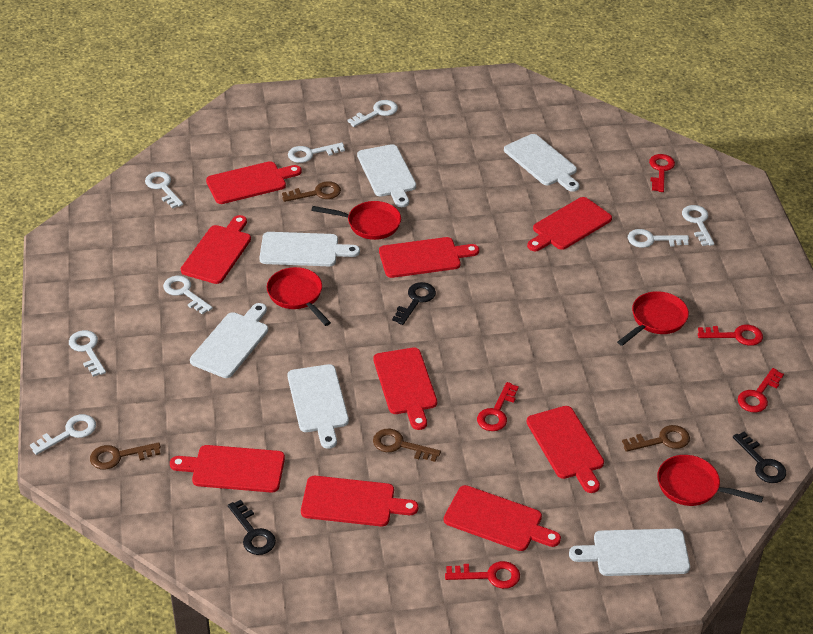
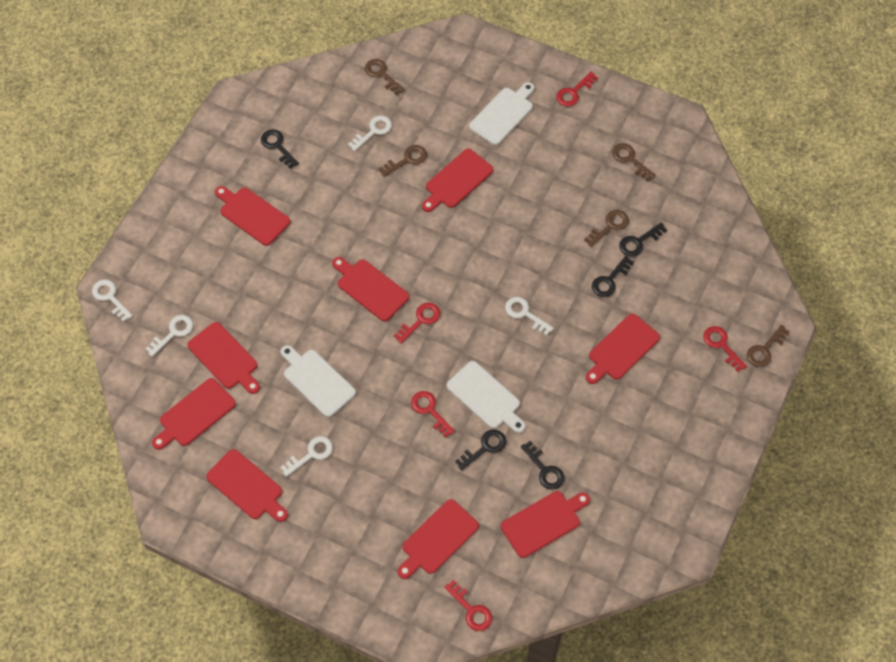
black key: [228,500,276,555] [392,282,436,325] [733,431,786,483] = 3 -> [261,130,299,169] [455,430,506,470] [521,441,564,490] [592,256,634,297] [619,223,667,257] = 5
brown key: [90,442,161,470] [282,181,341,202] [373,429,441,462] [622,425,690,452] = 4 -> [365,59,405,95] [379,145,427,177] [584,210,629,247] [612,143,656,181] [747,325,790,367] = 5
red pan: [267,267,331,326] [311,201,401,240] [617,291,689,346] [657,455,763,506] = 4 -> none = 0
white cutting board: [190,303,268,378] [259,232,360,266] [287,364,349,449] [357,144,416,207] [504,134,580,192] [569,529,690,576] = 6 -> [281,345,356,417] [446,361,525,433] [469,82,534,145] = 3
white key: [30,414,96,455] [69,330,106,377] [145,172,183,209] [163,276,213,314] [288,143,345,163] [348,100,398,127] [628,229,689,248] [682,205,714,246] = 8 -> [92,280,132,322] [145,315,193,357] [280,436,333,477] [348,116,392,151] [505,297,554,336] = 5

